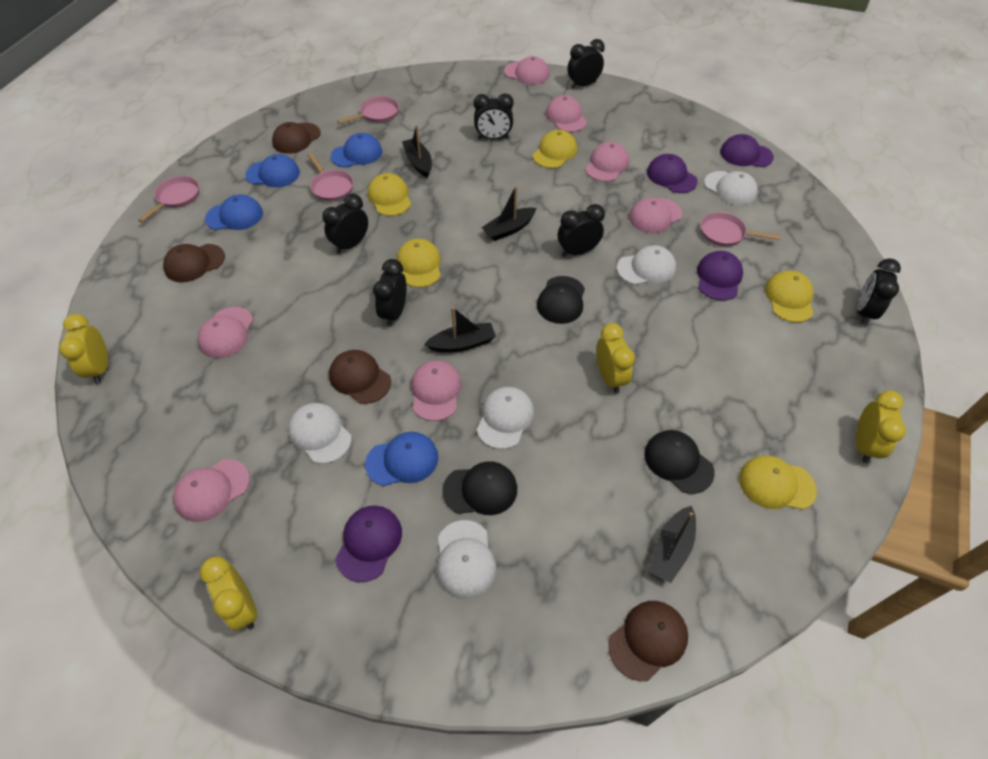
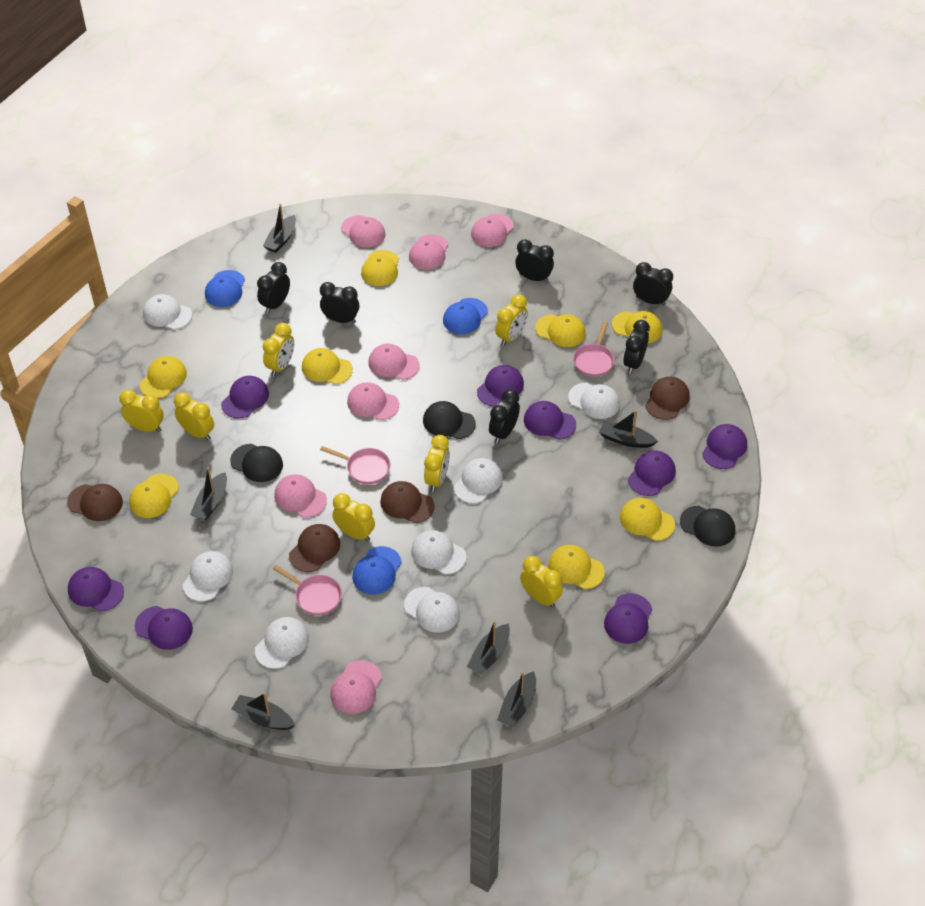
black boat: [402,125,432,178] [425,307,496,352] [482,186,536,241] [649,506,696,583] = 4 -> [190,467,227,520] [232,693,295,730] [263,204,296,253] [467,621,510,675] [497,671,536,727] [599,410,658,448] = 6
blue cap: [205,194,263,230] [245,154,300,187] [331,133,382,168] [365,432,438,486] = 4 -> [205,270,245,307] [352,546,402,594] [443,298,488,334] = 3
pink pan: [138,176,199,222] [307,153,354,201] [337,96,399,124] [700,212,781,247] = 4 -> [272,565,342,615] [320,446,390,484] [573,322,614,377] = 3
purple cap: [336,506,402,582] [647,154,698,193] [697,251,743,301] [720,134,774,167] = 4 -> [68,567,124,612] [135,606,193,650] [221,376,269,419] [477,365,524,407] [524,401,576,440] [604,593,652,644] [628,451,676,496] [702,424,747,469] = 8
white cap: [288,403,352,464] [436,520,496,599] [477,387,534,449] [617,245,676,285] [704,171,758,206] = 5 -> [143,294,192,330] [183,551,233,602] [255,617,309,669] [404,587,460,633] [411,530,466,575] [454,458,503,504] [568,383,620,419] = 7
yellow cap: [368,173,411,216] [397,238,441,287] [533,130,577,168] [739,456,817,510] [765,271,814,322] = 5 -> [129,474,179,518] [140,356,187,398] [302,348,353,385] [361,250,399,286] [535,314,586,347] [548,545,605,589] [612,311,662,343] [620,498,675,541] = 8
yellow clock: [59,314,108,384] [200,556,257,631] [596,323,635,394] [856,390,906,463] = 4 -> [119,390,164,432] [174,392,214,441] [263,323,294,376] [332,493,375,541] [424,435,450,492] [495,294,528,346] [520,556,563,608] = 7

